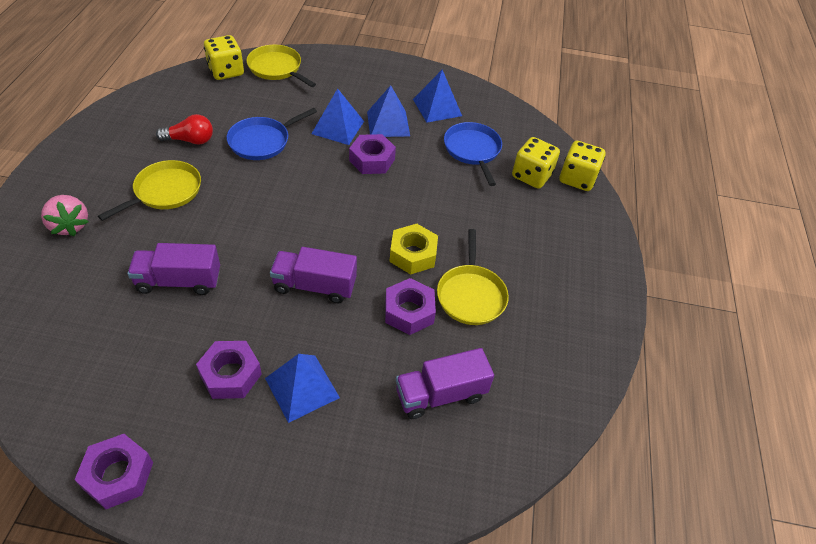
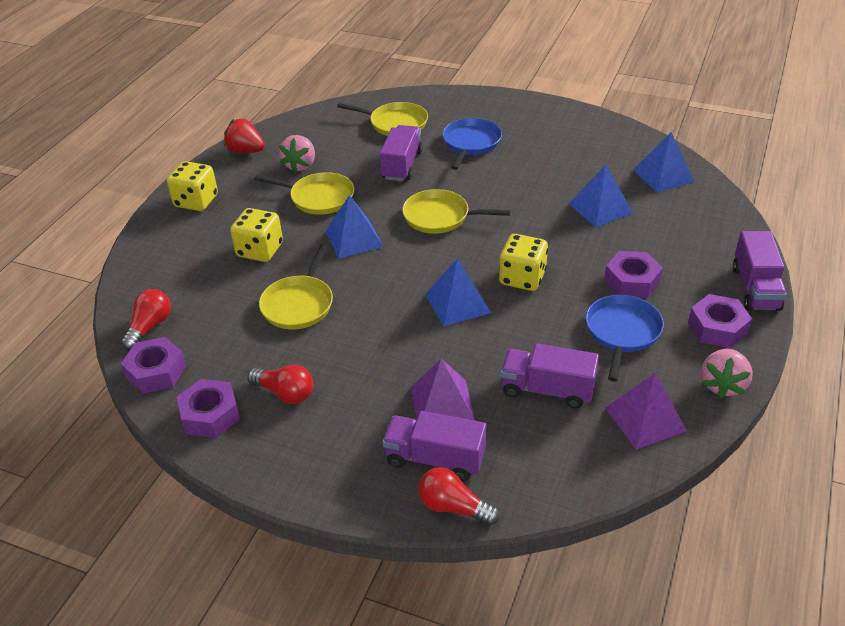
pink strawberry: [41,195,89,236] = 1 -> [279,135,315,173] [701,349,753,399] = 2
purple pyramid: none = 0 -> [411,359,475,421] [605,373,687,450] = 2
purple truck: [127,243,220,295] [270,247,357,303] [396,348,494,419] = 3 -> [380,125,423,181] [382,411,486,481] [501,343,599,409] [733,231,787,311] = 4
red light bulb: [156,114,213,145] = 1 -> [121,289,171,350] [247,365,313,404] [418,467,499,526] = 3
red strawberry: none = 0 -> [224,118,265,153] = 1
yellow nut: [389,224,438,275] = 1 -> none = 0
yellow pan: [98,160,201,221] [246,45,316,87] [437,229,509,325] = 3 -> [254,172,354,215] [259,244,333,330] [337,102,428,136] [402,189,510,234] = 4

